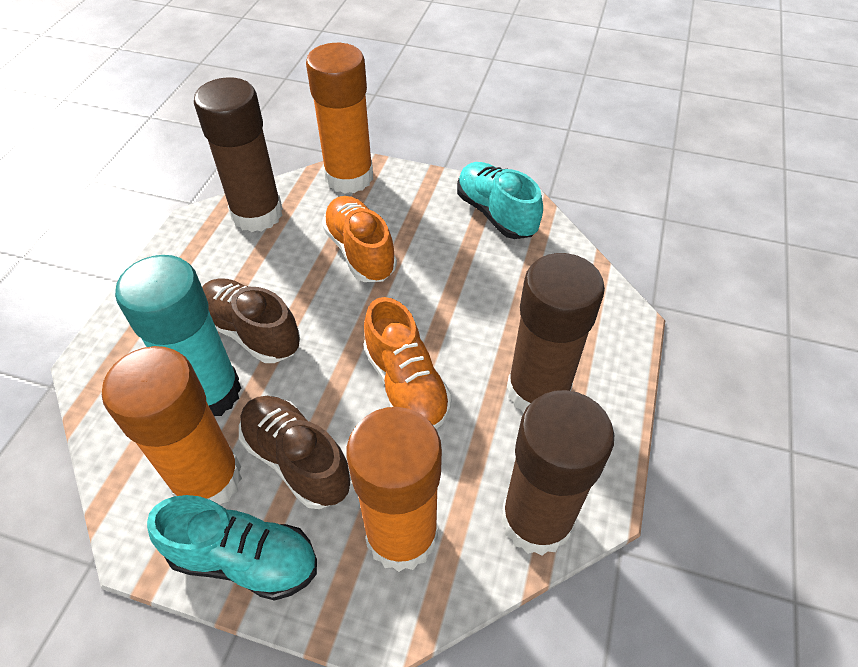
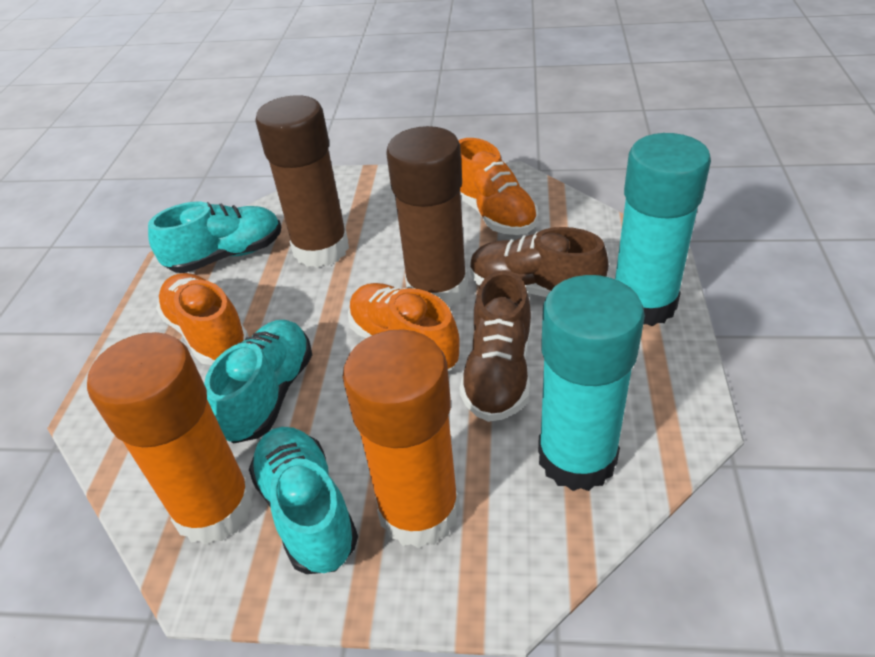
brown glue stick: [194,77,283,232] [501,390,614,556] [507,253,605,413] = 3 -> [255,95,349,268] [386,126,468,308] = 2
orange glue stick: [102,346,242,505] [306,43,373,194] [347,407,442,572] = 3 -> [87,332,254,545] [342,329,460,548] = 2
orange shoe: [322,196,397,282] [363,297,452,429] = 2 -> [156,273,249,365] [348,283,460,371] [459,138,538,235] = 3
turquoise glue stick: [115,255,241,416] = 1 -> [538,275,645,491] [615,133,711,326] = 2
turquoise shoe: [147,495,317,601] [457,162,543,239] = 2 -> [148,202,281,273] [204,320,312,444] [249,427,358,574] = 3

